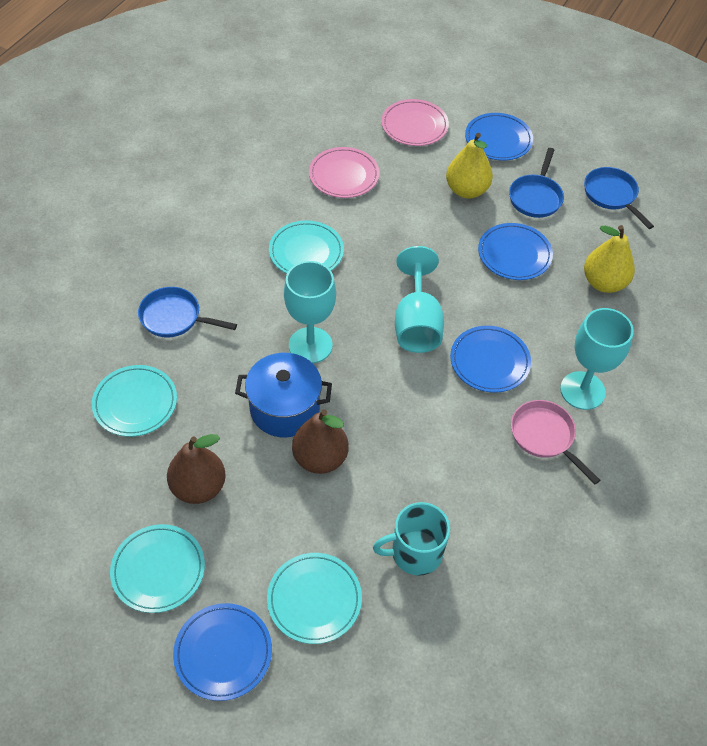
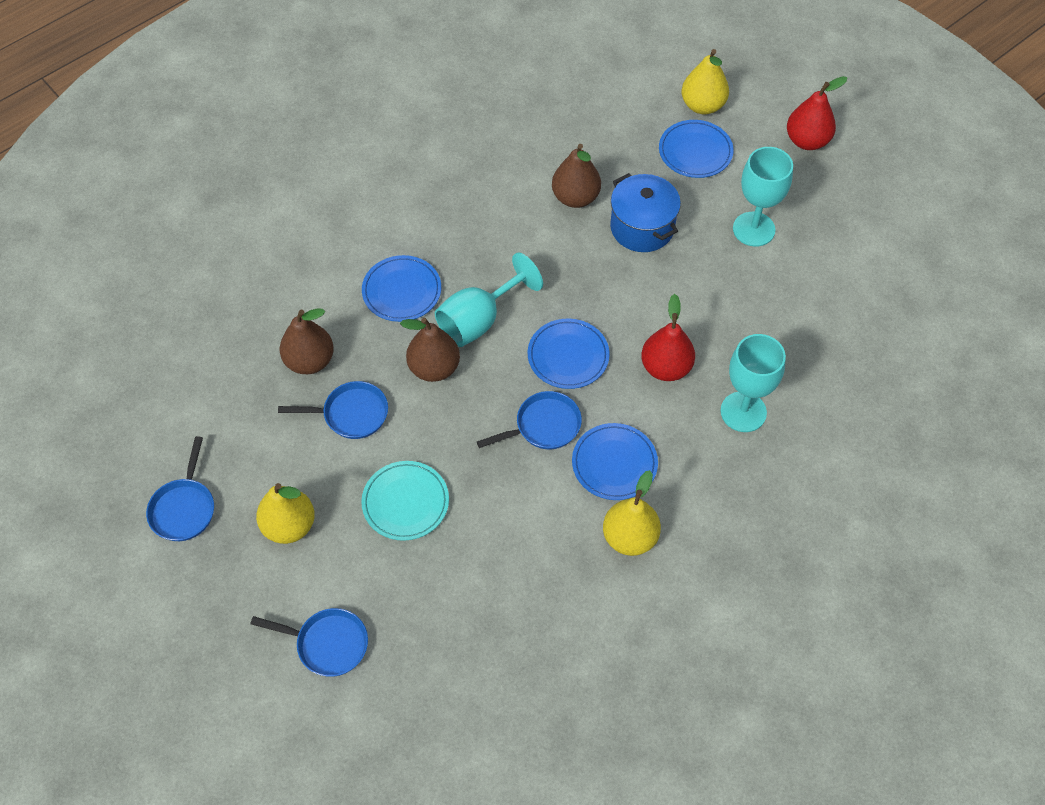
blue pan: [138,287,237,338] [509,148,564,218] [584,167,654,229] = 3 -> [146,436,214,541] [250,608,368,677] [278,381,388,439] [477,391,582,449] = 4
brown pear: [167,434,226,504] [292,409,349,474] = 2 -> [280,308,334,374] [400,318,460,382] [552,144,601,208] = 3
pink pan: [511,400,600,484] = 1 -> none = 0
pink plate: [309,147,379,198] [381,99,449,146] = 2 -> none = 0
red pear: none = 0 -> [641,294,695,381] [787,76,847,150] = 2
turquoise mug: [373,502,450,576] = 1 -> none = 0
turquoise plate: [92,365,177,437] [110,524,205,613] [267,553,362,644] [269,220,344,274] = 4 -> [361,461,449,541] = 1
yellow pear: [446,133,493,199] [584,225,635,293] = 2 -> [256,483,315,544] [603,470,661,556] [682,49,729,114] = 3

